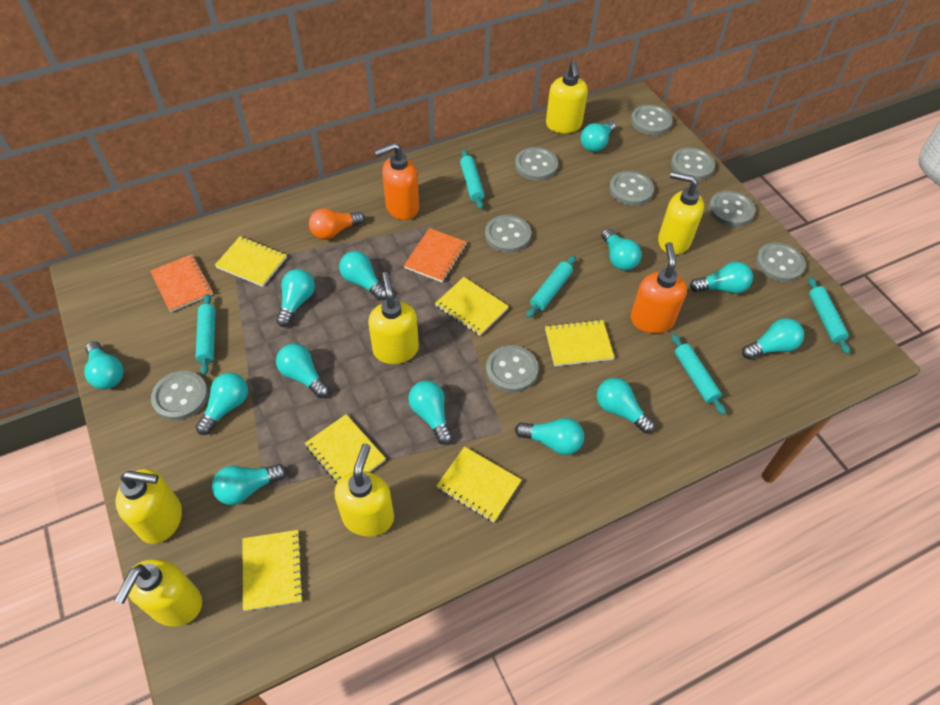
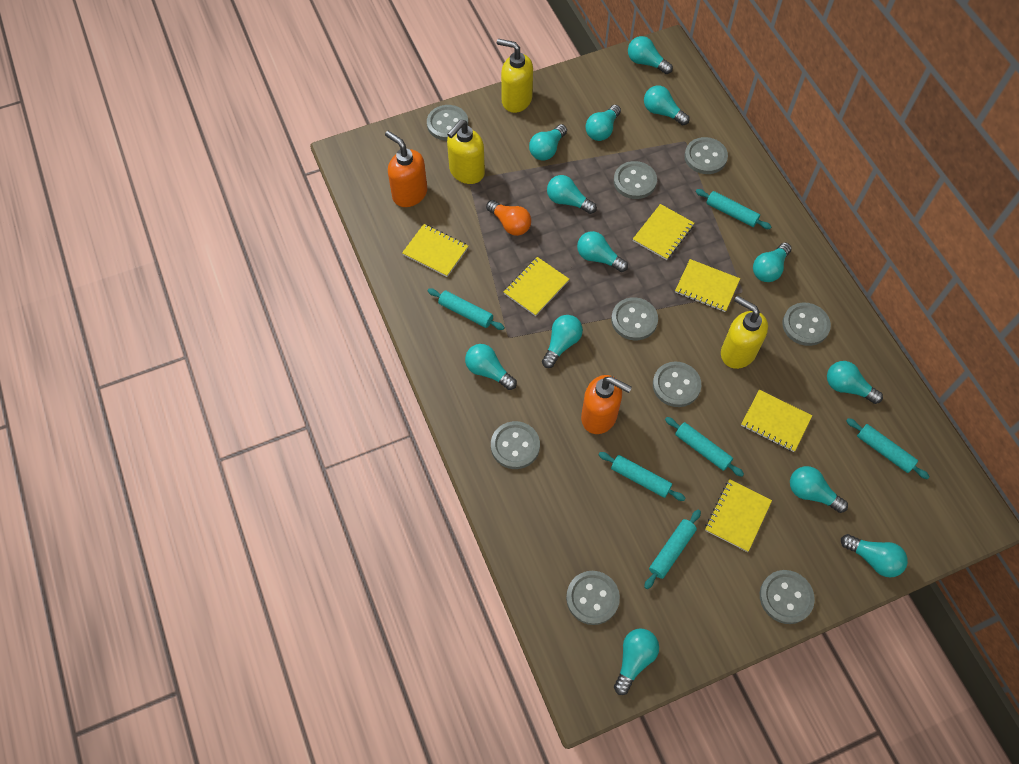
orange notebook: [150,254,213,312] [404,228,467,282] = 2 -> none = 0
turquoise rolling pin: [196,294,216,375] [460,149,485,209] [526,256,576,318] [671,334,726,415] [808,277,850,354] = 5 -> [428,288,505,330] [599,452,685,501] [644,510,701,589] [665,417,744,477] [695,189,772,229] [846,418,930,479] = 6
yellow soap dispenser: [115,469,182,544] [115,559,202,626] [334,444,394,537] [368,272,419,364] [546,61,588,133] [658,172,704,255] = 6 -> [447,119,485,184] [497,39,533,113] [721,296,768,369] = 3

